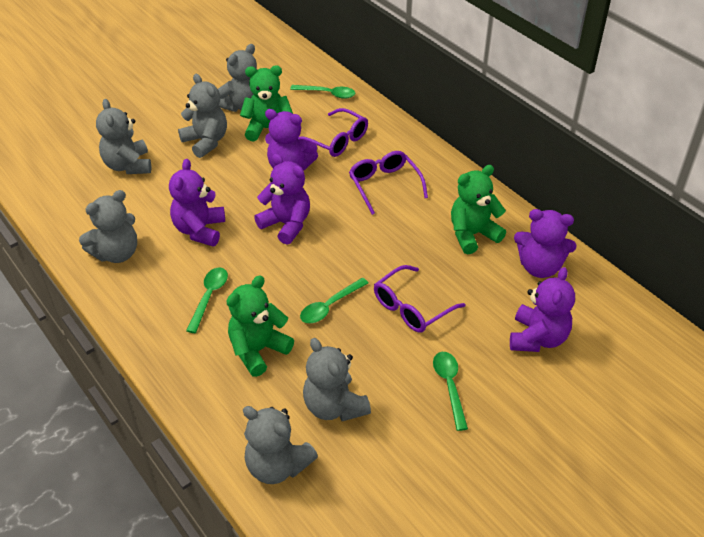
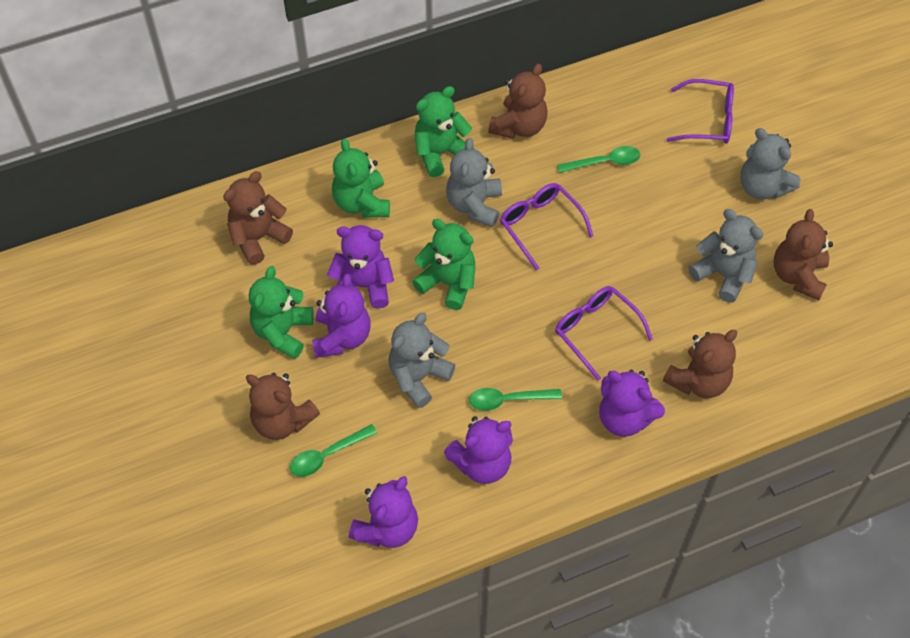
brown teddy bear: none = 0 -> [223,171,293,265] [246,373,320,440] [488,64,548,139] [663,330,737,398] [774,209,833,300] = 5
green spoon: [186,268,228,333] [290,85,355,99] [300,278,369,323] [433,352,468,431] = 4 -> [290,424,377,477] [469,388,562,411] [557,146,640,173] = 3
green teddy bear: [226,276,294,377] [240,66,293,141] [451,165,506,254] = 3 -> [249,266,313,359] [332,139,390,217] [412,219,476,310] [414,86,474,177] = 4
grey teddy bear: [79,190,137,263] [96,99,151,174] [178,74,227,158] [218,44,257,112] [243,406,318,484] [303,338,371,421] = 6 -> [389,313,455,408] [446,138,502,227] [689,209,763,302] [740,128,800,199] = 4

